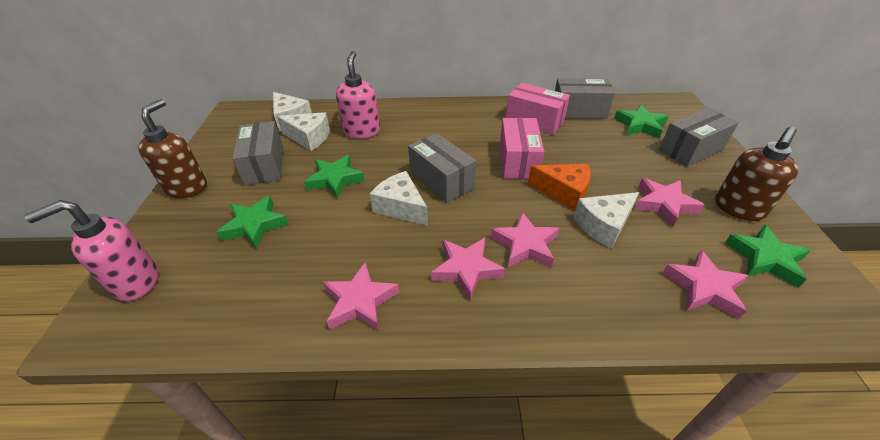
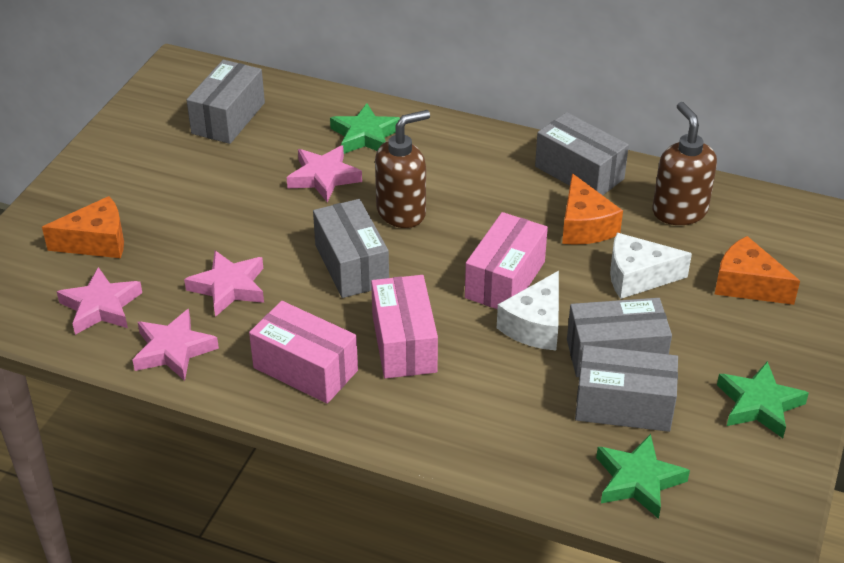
green star: [216,195,288,249] [304,155,365,199] [614,104,668,138] [725,225,811,288] = 4 -> [330,103,400,154] [596,434,690,519] [717,361,809,438] = 3
grey box: [232,121,283,185] [408,133,476,203] [555,78,615,119] [659,107,739,167] = 4 -> [187,60,265,144] [313,199,389,298] [535,112,629,195] [567,298,672,377] [575,345,678,432] = 5
orange cheese: [528,164,591,211] = 1 -> [42,196,124,258] [562,173,623,245] [714,236,800,305] = 3
pink box: [500,118,544,179] [506,82,570,135] = 2 -> [249,301,358,404] [371,275,438,379] [465,212,548,309] = 3
pink soap dispenser: [24,200,159,301] [336,51,380,139] = 2 -> none = 0
pink star: [323,263,399,331] [431,238,505,301] [491,212,559,267] [634,178,705,227] [663,250,749,319] = 5 -> [57,267,142,335] [133,309,219,381] [184,251,264,317] [287,145,362,202] = 4
white cheese: [273,92,312,131] [277,112,330,151] [370,171,428,226] [574,192,639,248] = 4 -> [497,271,559,350] [610,233,692,299] = 2

